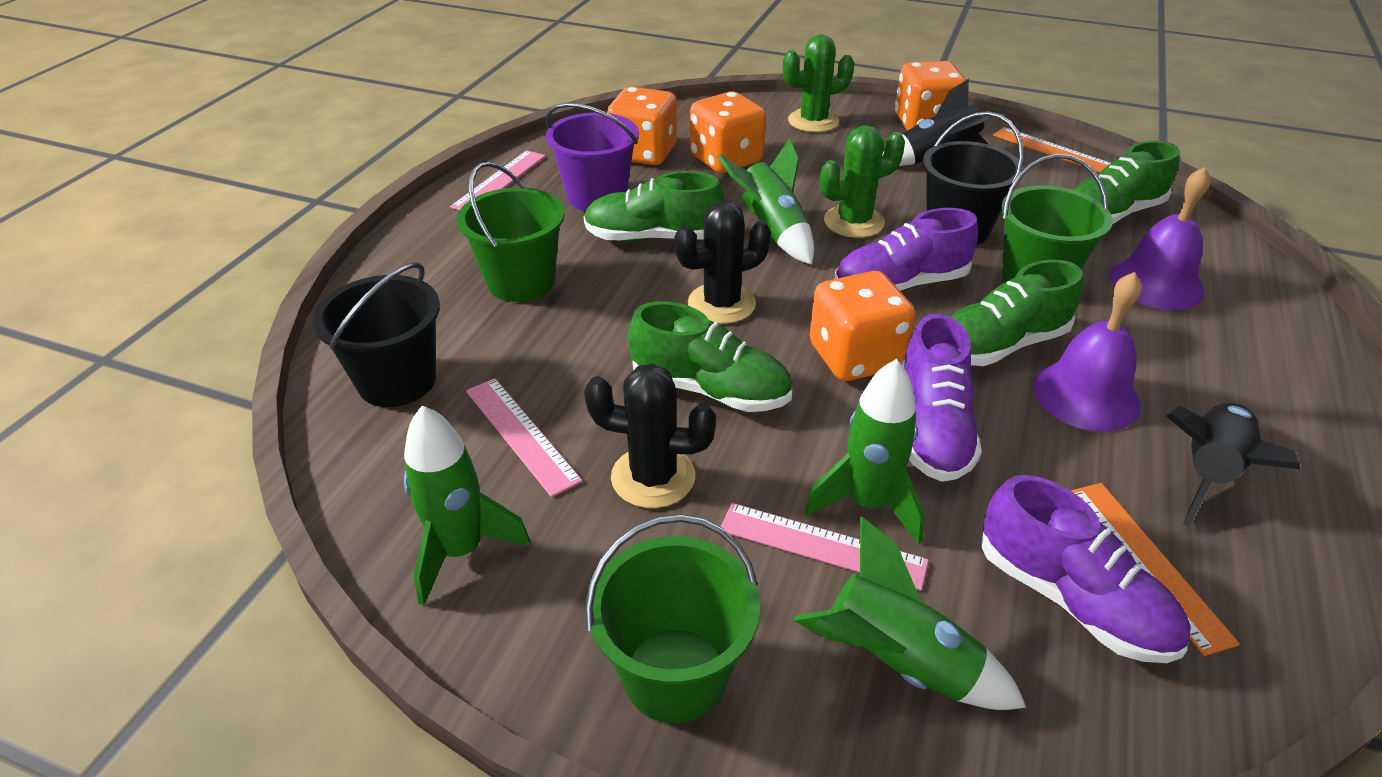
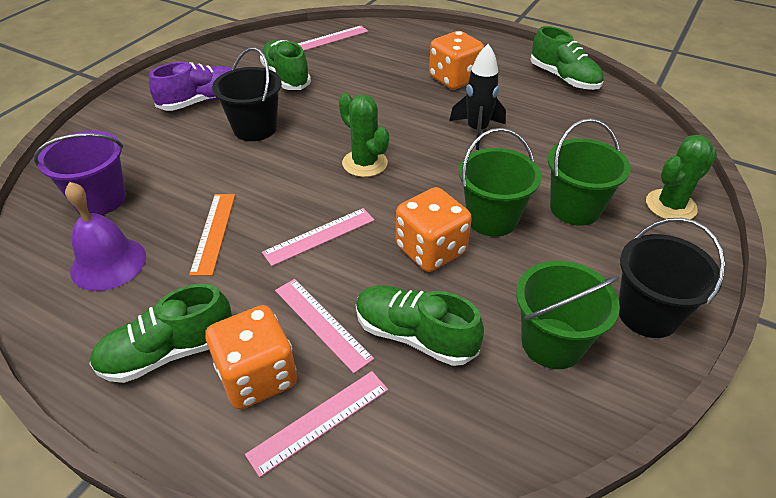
black cactus: [584,363,716,508] [674,201,771,324] = 2 -> none = 0
black rocket: [882,79,1006,166] [1166,403,1300,527] = 2 -> [449,44,506,150] = 1
green rocket: [404,405,531,606] [717,138,814,265] [793,517,1027,710] [804,359,925,544] = 4 -> none = 0
orange dice: [607,87,677,165] [690,92,766,173] [810,271,916,381] [895,61,966,131] = 4 -> [205,305,297,409] [396,187,472,272] [429,31,484,90] = 3
orange ruler: [993,127,1110,173] [1071,483,1240,656] = 2 -> [189,194,235,276] = 1
pink ruler: [450,150,546,210] [466,378,582,497] [721,503,929,591] = 3 -> [245,371,388,477] [262,208,375,266] [275,279,374,373] [298,26,368,51] = 4
purple bell: [1033,272,1142,432] [1109,167,1211,310] = 2 -> [65,182,146,291] = 1
purple shoe: [834,208,978,291] [901,314,982,482] [981,475,1191,663] = 3 -> [149,62,232,111] = 1

